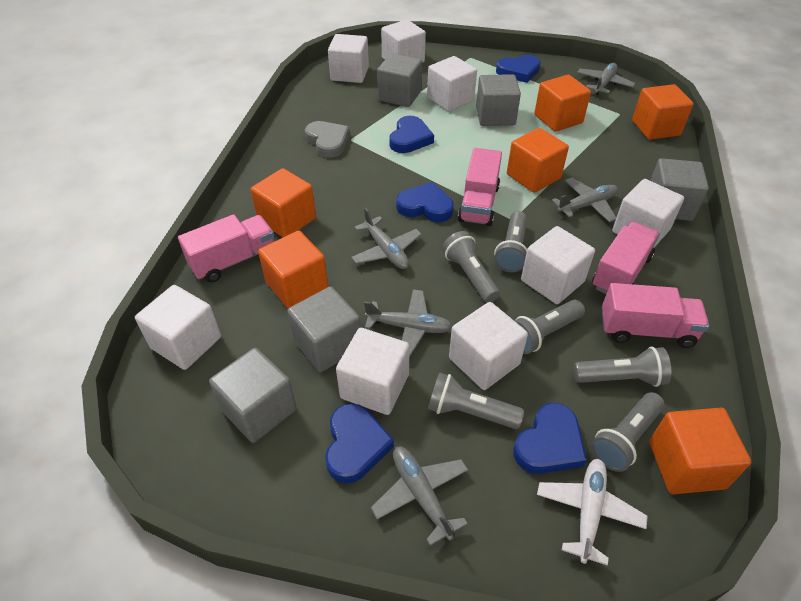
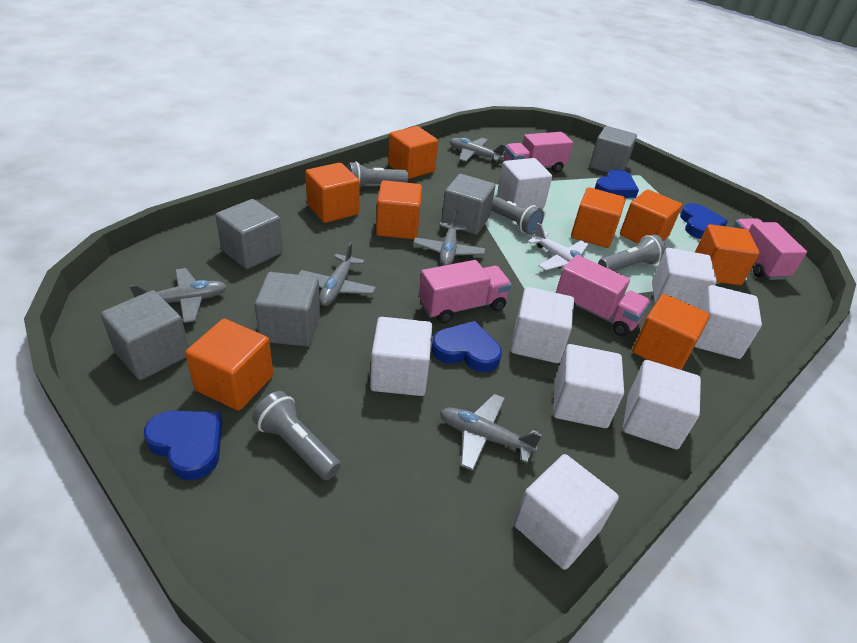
blue heart: [325,403,394,483] [389,116,434,153] [396,182,454,222] [496,55,541,83] [513,403,587,474] = 5 -> [144,411,222,480] [431,321,502,372] [594,169,639,198] [680,203,728,239] = 4
grey flashlight: [428,372,524,429] [442,231,500,303] [494,211,527,273] [514,300,585,354] [574,347,671,387] [591,392,665,472] = 6 -> [252,391,341,480] [347,162,408,188] [491,195,544,235] [598,234,666,271] = 4
grey heart: [305,121,350,158] = 1 -> none = 0
orange cube: [251,168,316,237] [258,230,328,308] [507,128,569,193] [534,75,591,132] [632,84,694,140] [649,408,751,494] = 6 -> [185,319,273,411] [305,162,360,223] [376,180,422,239] [388,126,438,179] [571,187,626,248] [620,189,682,244] [632,294,710,370] [695,224,760,285] = 8

